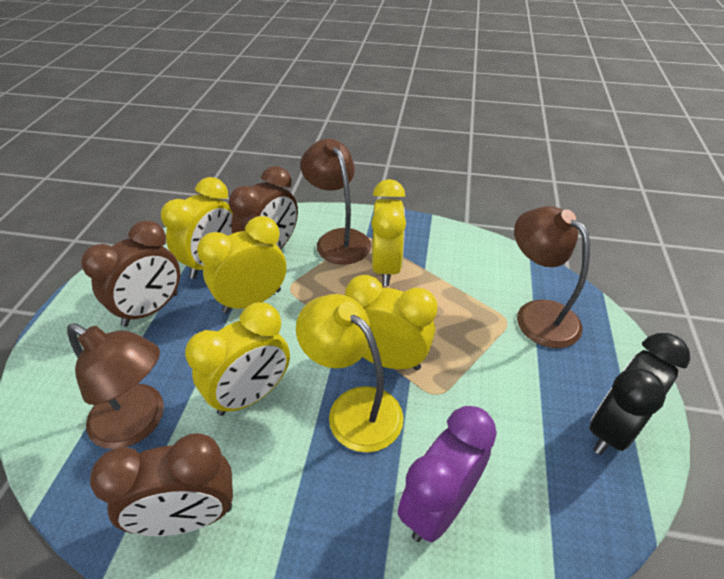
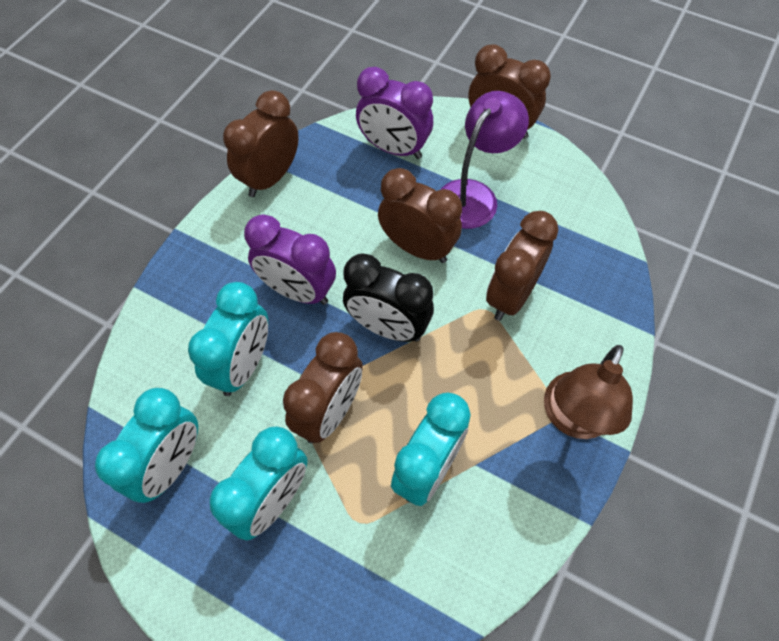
brown clock: [81,220,180,327] [90,433,233,536] [229,166,298,249] = 3 -> [223,90,299,197] [283,332,363,443] [378,168,462,263] [468,44,551,139] [486,211,558,321] = 5
brown lamp: [67,323,164,449] [300,139,371,265] [514,206,590,348] = 3 -> [544,345,633,439] = 1
purple clock: [398,406,497,542] = 1 -> [244,214,336,305] [356,67,433,159] = 2
purple lamp: none = 0 -> [440,91,529,229] = 1
turquoise clock: none = 0 -> [95,388,198,503] [188,282,268,396] [210,426,308,540] [391,392,471,506] = 4
yellow clock: [161,177,233,279] [185,302,290,416] [197,216,286,313] [345,275,438,370] [371,179,406,286] = 5 -> none = 0
yellow lamp: [296,294,403,452] = 1 -> none = 0

